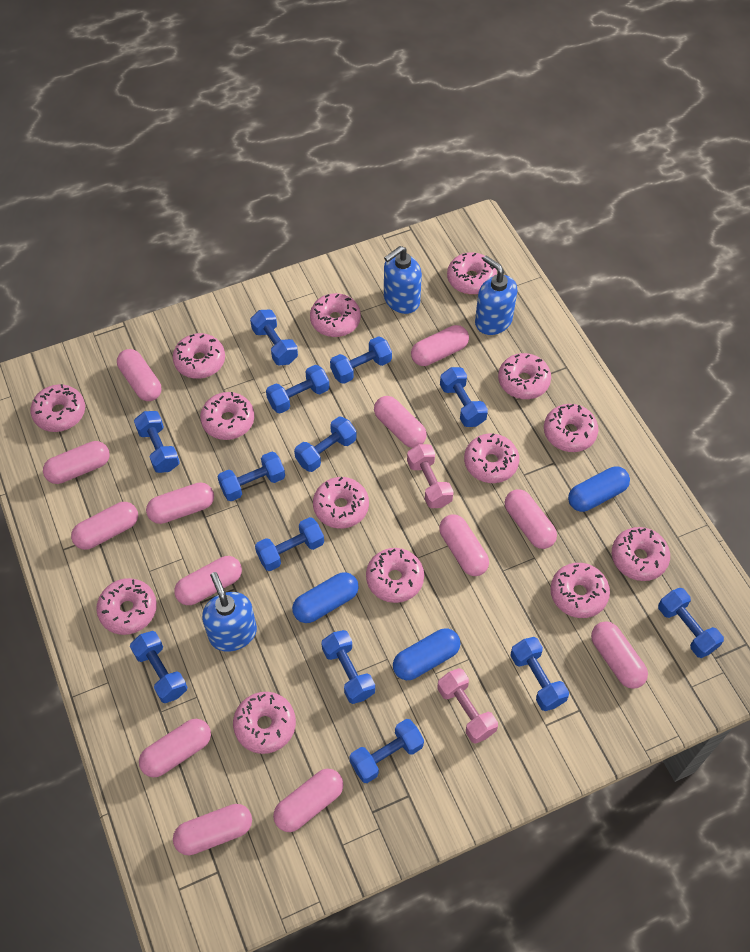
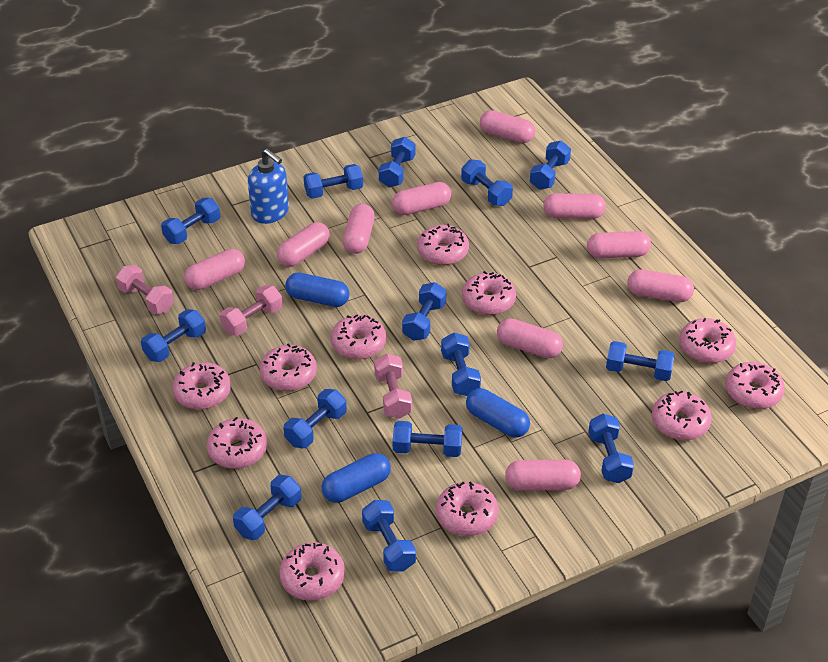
blue dumbbell: [130,631,187,703] [134,411,180,473] [218,452,285,501] [250,310,298,365] [255,517,324,571] [266,365,329,414] [294,417,357,472] [321,630,375,704] [330,336,392,384] [350,719,424,783] [440,367,488,427] [511,637,569,711] [658,588,724,658] = 13 -> [141,309,206,362] [161,198,220,244] [233,475,302,540] [284,389,347,448] [303,164,363,199] [362,500,416,571] [379,137,415,188] [393,421,462,457] [402,282,446,341] [441,333,481,396] [461,159,513,206] [530,141,571,190] [588,414,634,483] [606,341,675,381] = 14
blue soap dispenser: [202,572,257,652] [384,246,422,314] [475,256,517,335] = 3 -> [248,149,289,224] = 1
pink capsule: [43,441,110,484] [71,502,138,550] [117,349,161,401] [139,719,211,778] [146,482,214,524] [173,804,252,855] [174,556,242,605] [273,769,344,832] [374,396,427,448] [411,325,469,366] [439,514,489,576] [505,489,557,549] [591,621,648,689] = 13 -> [184,249,245,290] [277,222,330,267] [343,204,375,254] [392,182,451,215] [480,110,535,143] [497,318,563,358] [505,460,581,491] [543,193,606,219] [587,231,651,258] [627,270,694,302] = 10
pink donut: [31,384,85,432] [96,578,157,635] [173,333,225,379] [200,392,254,440] [233,692,296,754] [310,293,361,337] [313,477,369,529] [366,548,424,603] [447,252,497,295] [464,433,519,483] [498,353,551,399] [544,404,598,452] [550,563,610,618] [612,527,670,581] = 14 -> [172,362,231,410] [207,417,267,469] [260,343,317,391] [280,542,345,601] [331,314,386,360] [417,224,469,265] [436,481,499,536] [462,271,516,315] [652,391,712,440] [679,318,736,363] [725,362,785,409] = 11
pink dumbbell: [407,444,454,508] [437,668,498,744] = 2 -> [116,265,174,314] [220,285,283,336] [374,354,412,419] = 3

